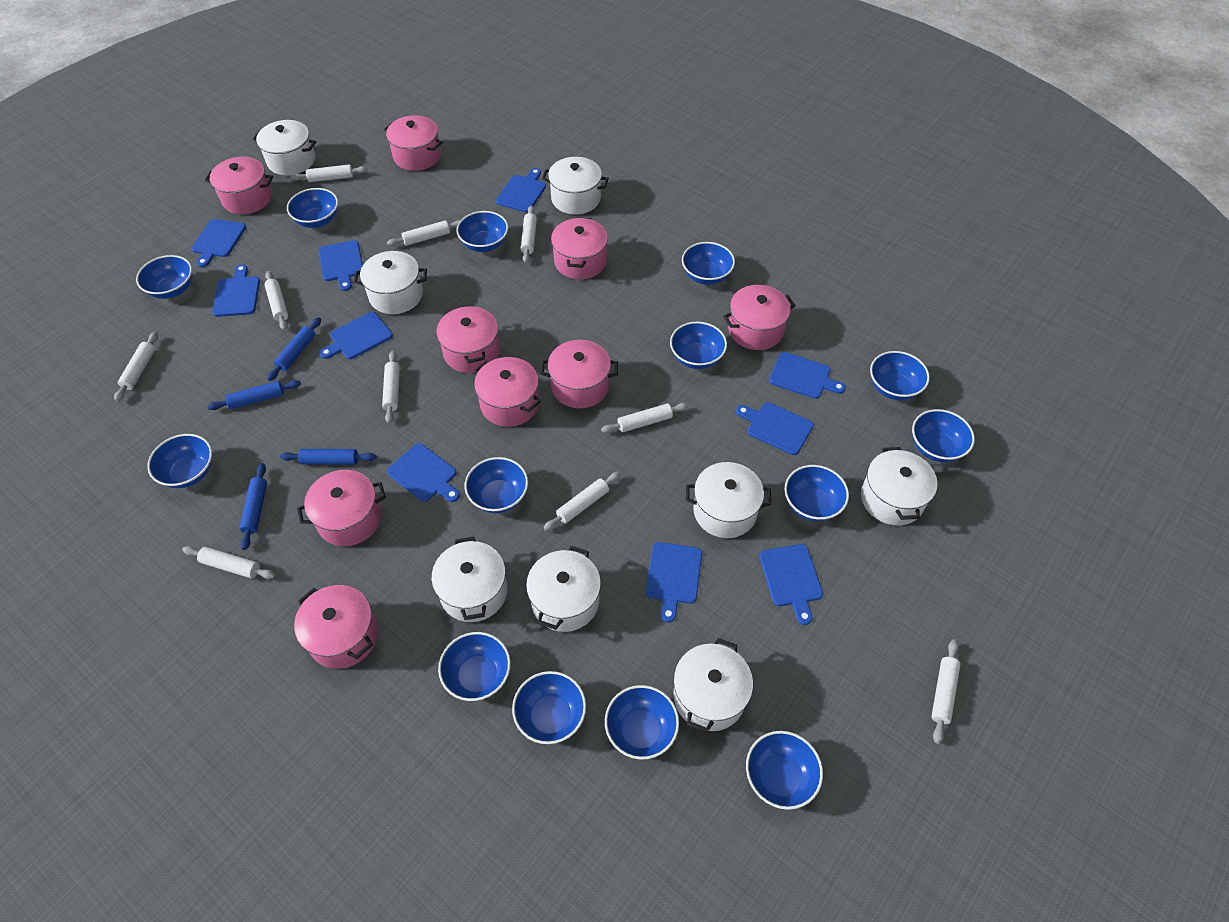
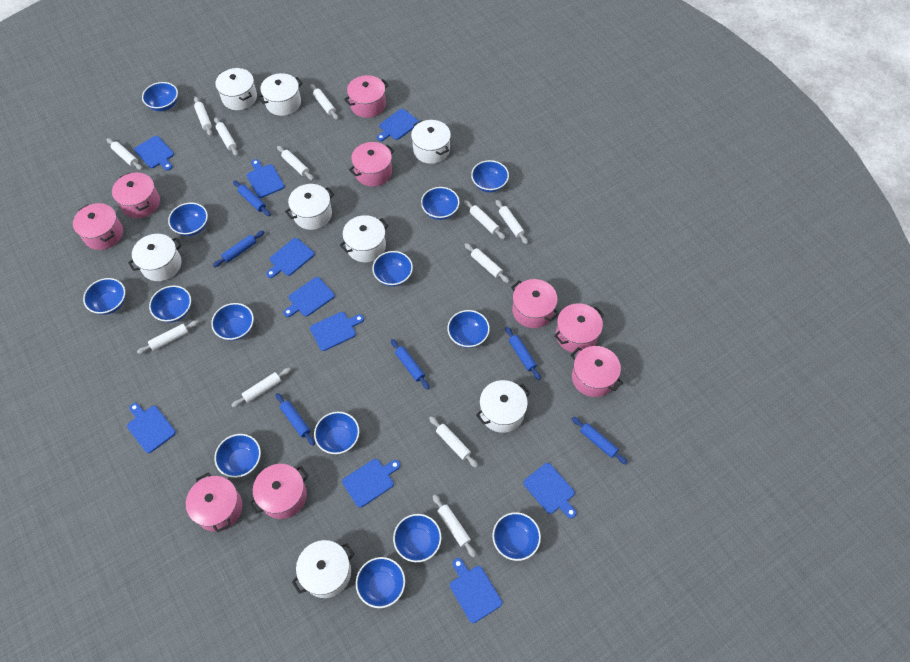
blue rolling pin: [207,380,301,410] [240,463,267,550] [267,317,321,381] [280,449,376,465] = 4 -> [213,231,265,267] [233,180,271,216] [276,393,315,446] [391,339,430,389] [505,327,541,380] [572,417,628,465] = 6
white rolling pin: [114,331,158,402] [182,546,276,579] [264,271,288,330] [291,164,368,182] [382,351,400,424] [387,220,460,246] [521,206,537,263] [544,472,621,531] [601,403,689,433] [931,639,961,744] = 10 -> [107,138,142,170] [137,320,199,354] [194,96,212,136] [214,117,238,156] [231,368,291,407] [277,146,314,180] [310,84,338,120] [429,417,478,468] [433,495,476,557] [464,200,505,239] [465,243,509,283] [496,200,528,244] = 12

